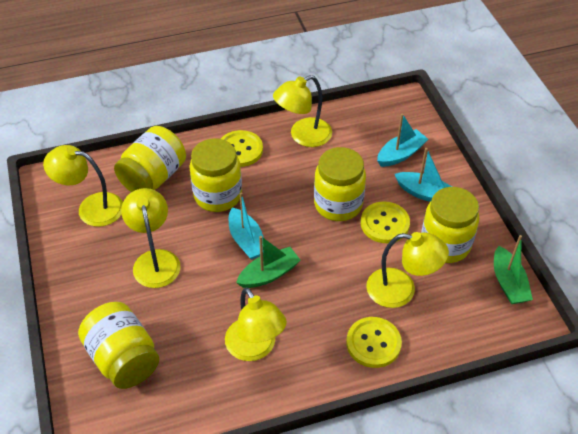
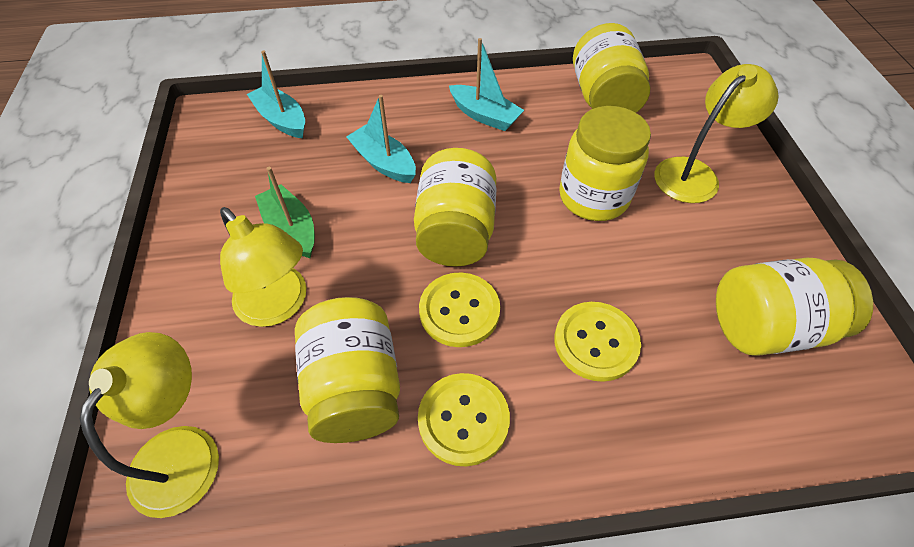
green boat: [236,236,301,288] [494,235,533,304] = 2 -> [255,167,315,258] = 1
yellow lamp: [43,145,123,227] [121,188,180,288] [225,287,287,361] [273,75,332,147] [366,232,449,308] = 5 -> [80,332,219,518] [220,207,306,327] [654,64,779,203] = 3

